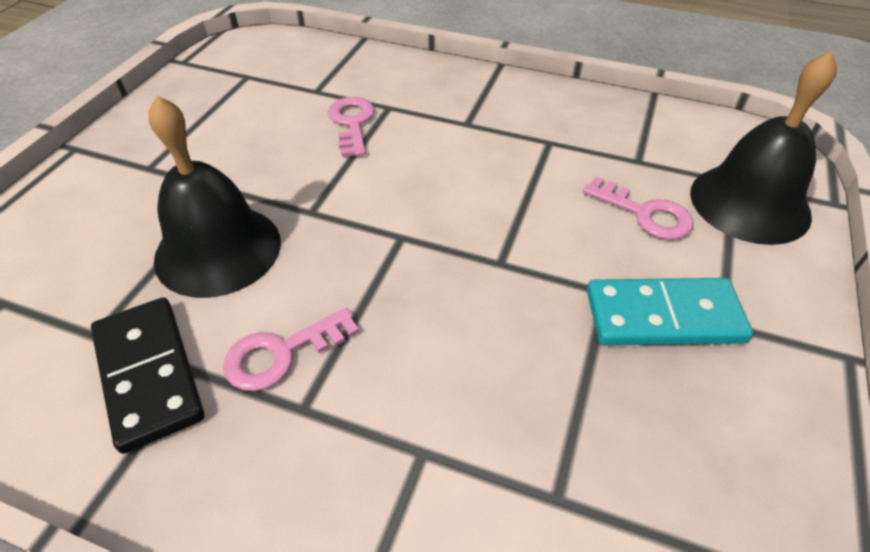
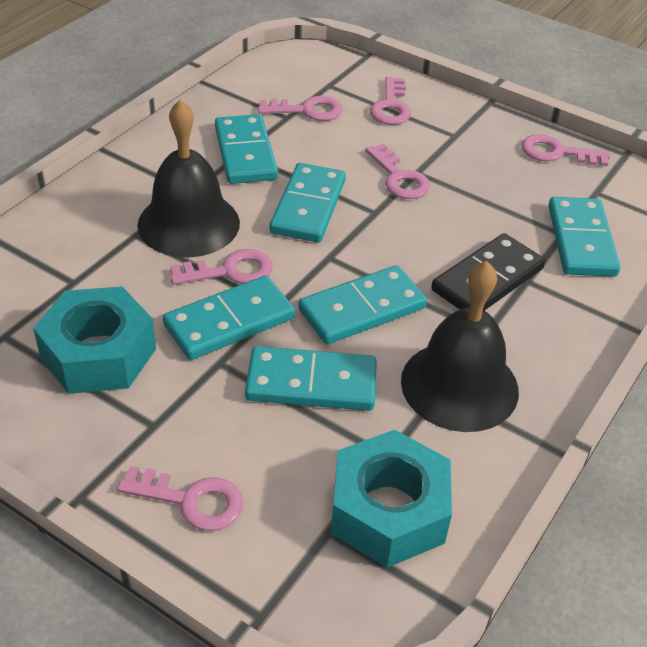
pink key: [223,308,359,391] [328,97,375,157] [583,177,694,240] = 3 -> [117,466,243,531] [170,249,273,285] [258,96,343,121] [365,143,430,199] [370,76,411,125] [521,134,610,166] = 6
turquoise domino: [587,278,753,346] = 1 -> [163,276,295,360] [215,114,278,184] [245,346,377,411] [270,163,346,242] [298,265,427,344] [548,197,620,277] = 6
turquoise nut: none = 0 -> [33,286,156,394] [331,430,452,568] = 2

